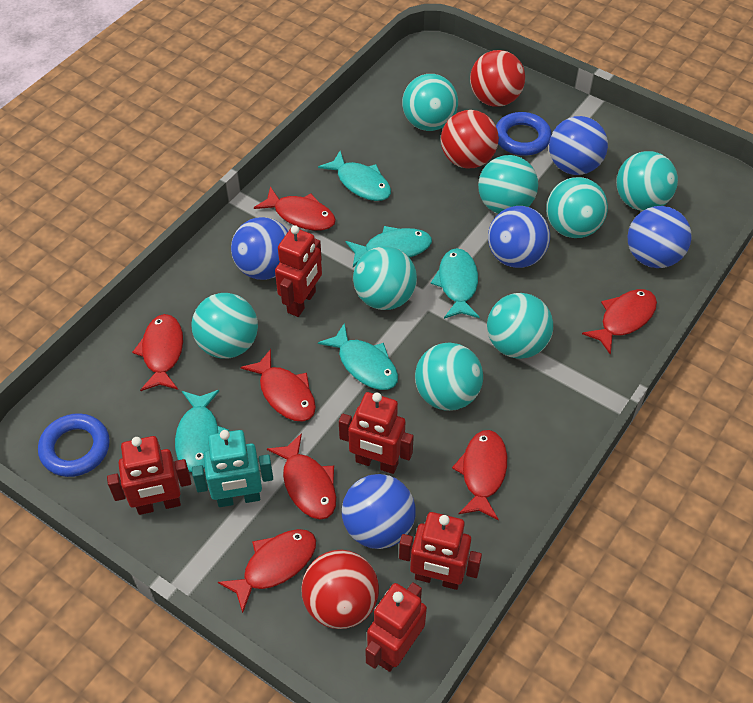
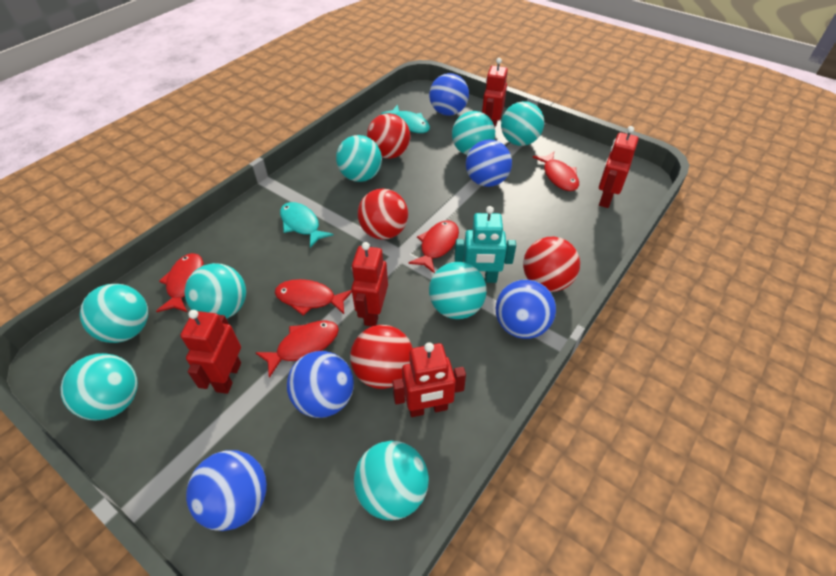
blue ring: [38,413,110,477] [496,112,551,156] = 2 -> none = 0
red ball: [302,550,379,629] [441,110,499,168] [470,50,525,107] = 3 -> [350,325,412,389] [358,189,408,240] [367,113,410,159] [523,237,580,292] = 4
red fish: [132,314,183,391] [218,529,316,613] [241,349,316,421] [254,187,336,231] [267,433,336,520] [452,430,507,520] [582,289,657,355] = 7 -> [156,253,204,312] [256,320,339,378] [275,279,352,316] [408,220,459,274] [533,152,579,191] = 5
turquoise fish: [175,390,229,472] [318,151,391,201] [318,323,398,390] [345,226,432,267] [431,248,480,319] = 5 -> [280,202,333,248] [381,105,430,133] = 2

